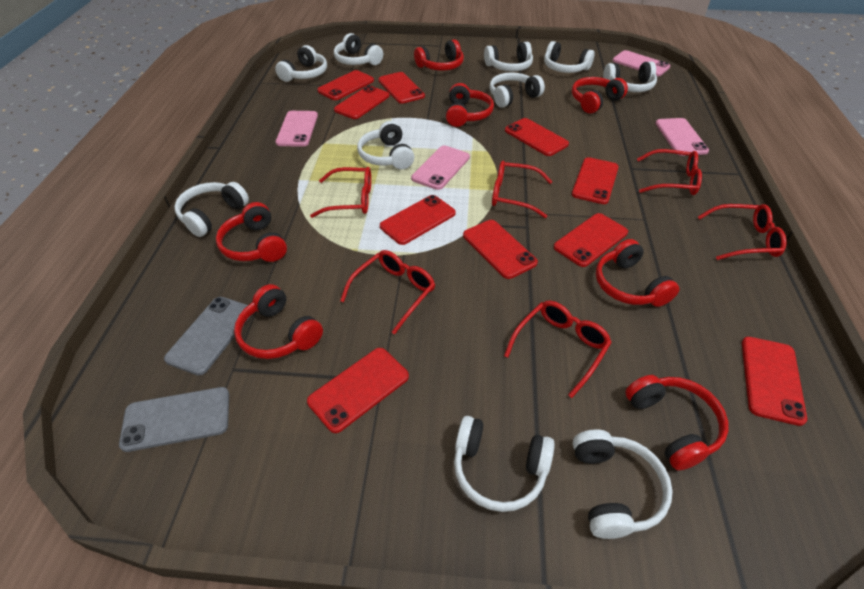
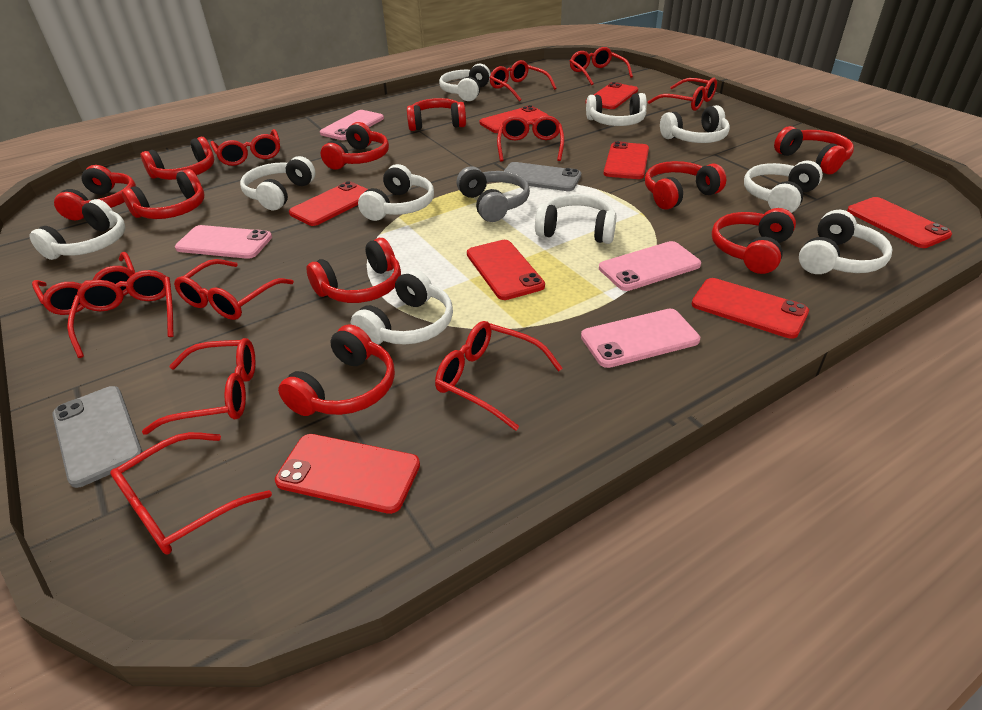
grey headphones: none = 0 -> [456,166,530,222] = 1
red glasses: [310,167,371,218] [340,250,435,334] [492,161,552,218] [504,301,612,398] [637,149,702,195] [698,204,787,260] = 6 -> [32,252,135,315] [67,270,173,358] [110,432,272,555] [142,338,255,435] [174,259,294,320] [210,129,280,166] [435,321,563,431] [490,60,557,102] [497,116,564,162] [570,47,633,85] [648,78,717,111] = 11
red headphones: [216,202,287,262] [234,284,323,359] [414,39,464,71] [446,83,494,127] [572,77,628,114] [596,239,679,307] [625,375,729,470] = 7 -> [54,165,136,220] [122,169,204,219] [141,137,214,180] [278,324,395,416] [306,238,401,303] [321,122,389,169] [407,98,466,131] [645,161,726,210] [712,208,796,274] [774,126,854,174] = 10
red phone: [307,348,409,433] [317,70,374,100] [334,85,390,119] [378,72,425,104] [380,195,456,245] [463,220,538,279] [505,118,569,156] [554,213,628,267] [572,157,619,204] [742,337,807,426] = 10 -> [275,434,420,514] [289,181,368,226] [467,240,545,300] [480,105,548,133] [586,82,638,109] [604,141,649,179] [692,278,809,339] [847,197,952,248] = 8

